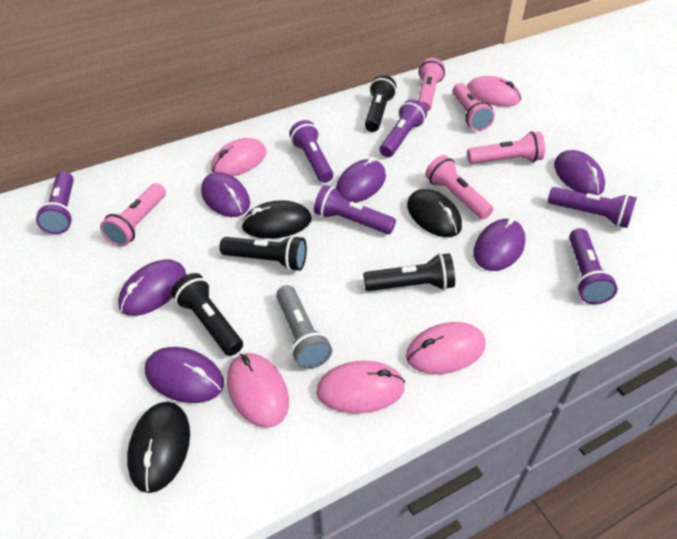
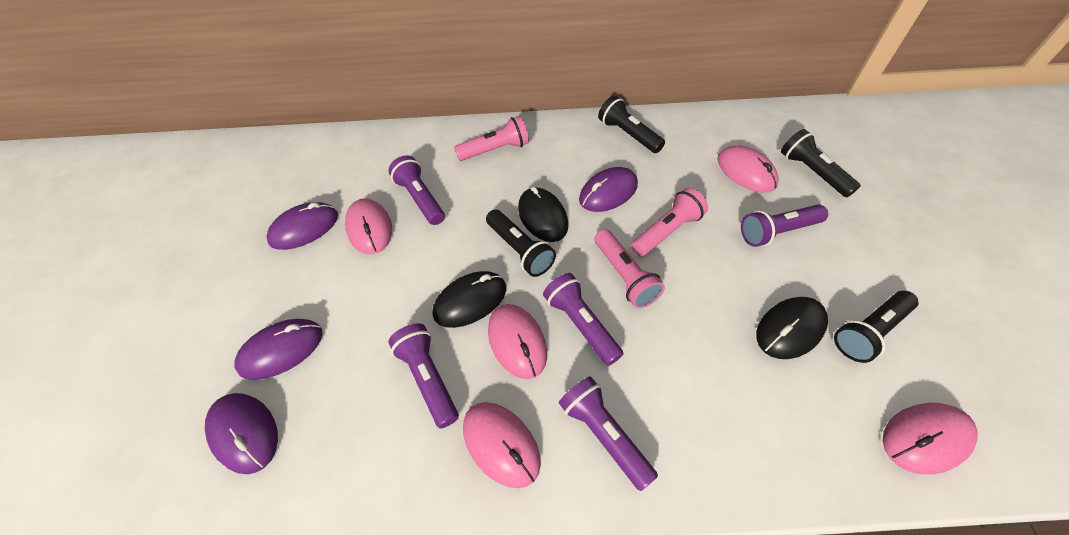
grey flashlight: [276,285,332,369] = 1 -> none = 0
pink flashlight: [100,183,166,247] [418,58,445,112] [425,155,493,220] [453,83,495,131] [467,131,545,164] = 5 -> [454,116,529,161] [594,229,665,308] [631,188,708,256] = 3
purple flashlight: [36,171,74,234] [289,120,333,183] [314,185,396,234] [380,99,427,157] [548,187,637,228] [569,228,618,304] = 6 -> [388,323,459,429] [389,155,445,225] [543,273,624,366] [559,376,658,491] [741,204,828,247] = 5
purple mouse: [118,259,186,316] [145,347,224,403] [201,172,250,217] [336,157,386,202] [474,217,525,271] [554,150,605,195] = 6 -> [205,393,278,474] [235,319,323,380] [266,202,338,250] [579,167,638,212] = 4

